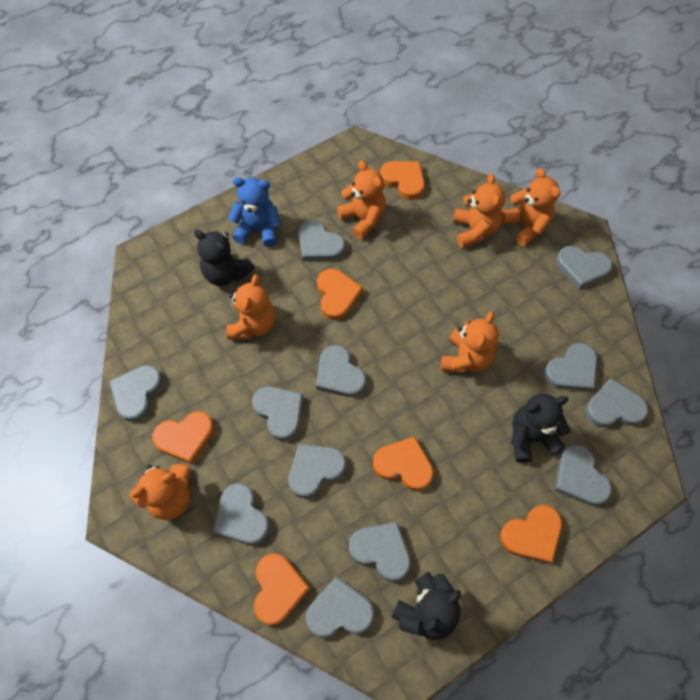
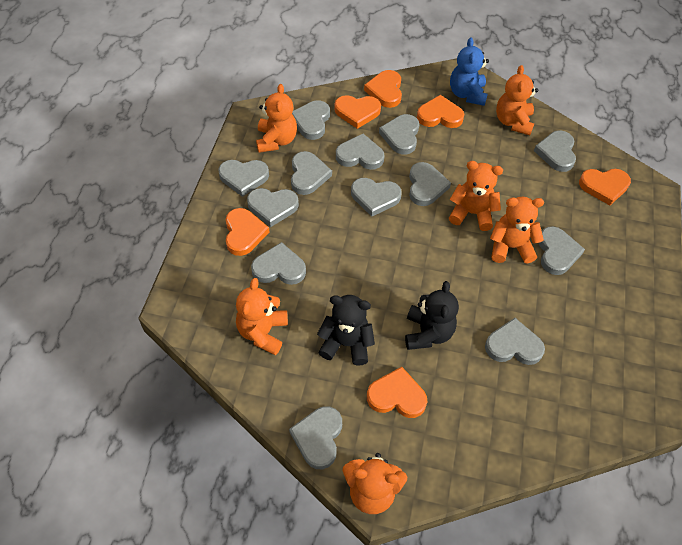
black teddy bear: [194,229,255,286] [392,572,461,640] [511,393,570,463] = 3 -> [317,295,375,366] [405,281,459,350] = 2
grey heart: [109,365,163,422] [213,483,270,545] [252,386,303,441] [288,444,346,498] [298,220,345,261] [306,576,374,638] [316,345,366,397] [349,522,411,582] [544,343,597,392] [554,445,612,506] [556,246,613,289] [585,378,648,427] = 12 -> [218,160,269,197] [247,188,299,227] [251,242,306,285] [289,406,342,469] [291,151,332,195] [292,100,330,140] [336,134,384,170] [351,178,402,217] [379,114,419,154] [409,162,451,206] [485,318,545,365] [534,130,576,172] [539,226,585,275] = 13

